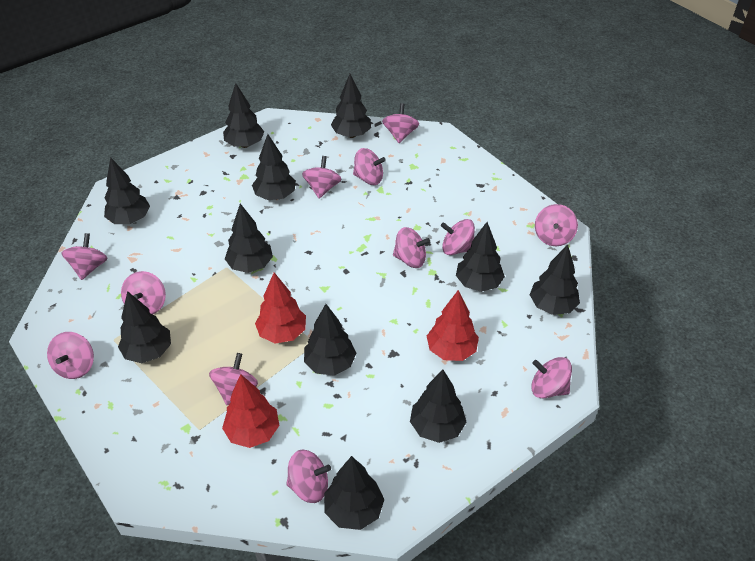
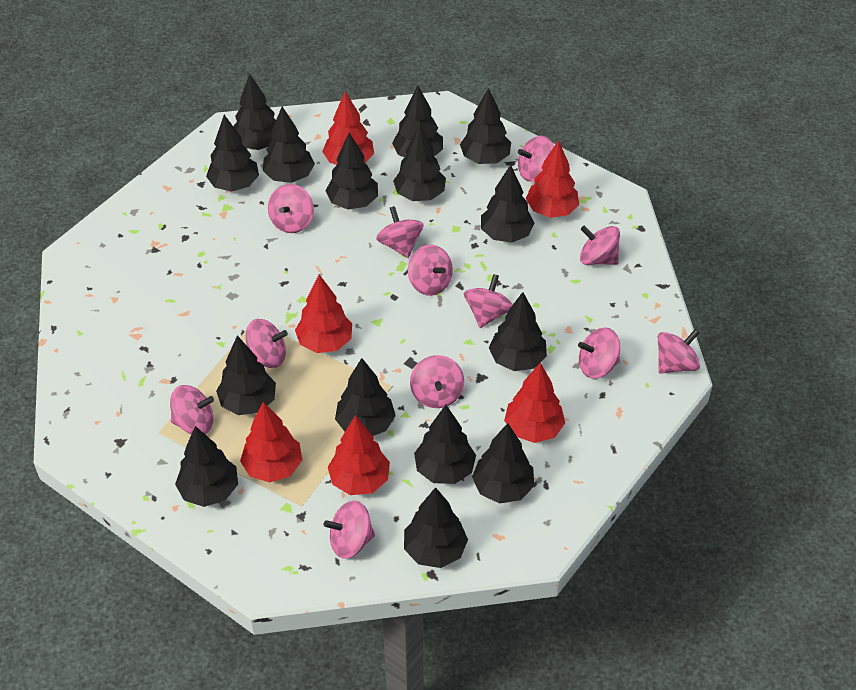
black tree: [104,157,150,224] [118,291,171,363] [223,83,264,148] [225,204,273,273] [252,134,296,200] [304,304,356,376] [324,456,384,530] [331,74,371,138] [410,369,466,443] [456,222,505,292] [530,245,580,315] = 11 -> [175,426,238,507] [206,115,259,192] [216,336,276,415] [234,73,276,150] [263,106,315,183] [326,133,378,209] [335,358,396,436] [392,85,443,158] [393,124,446,201] [404,487,468,568] [414,405,476,484] [460,88,511,164] [472,423,534,504] [481,165,534,243] [489,292,547,371] = 15
red tree: [222,374,279,448] [255,272,306,343] [427,290,479,361] = 3 -> [240,402,302,483] [295,274,352,353] [322,91,374,165] [328,415,390,495] [504,363,565,443] [526,140,579,218] = 6

